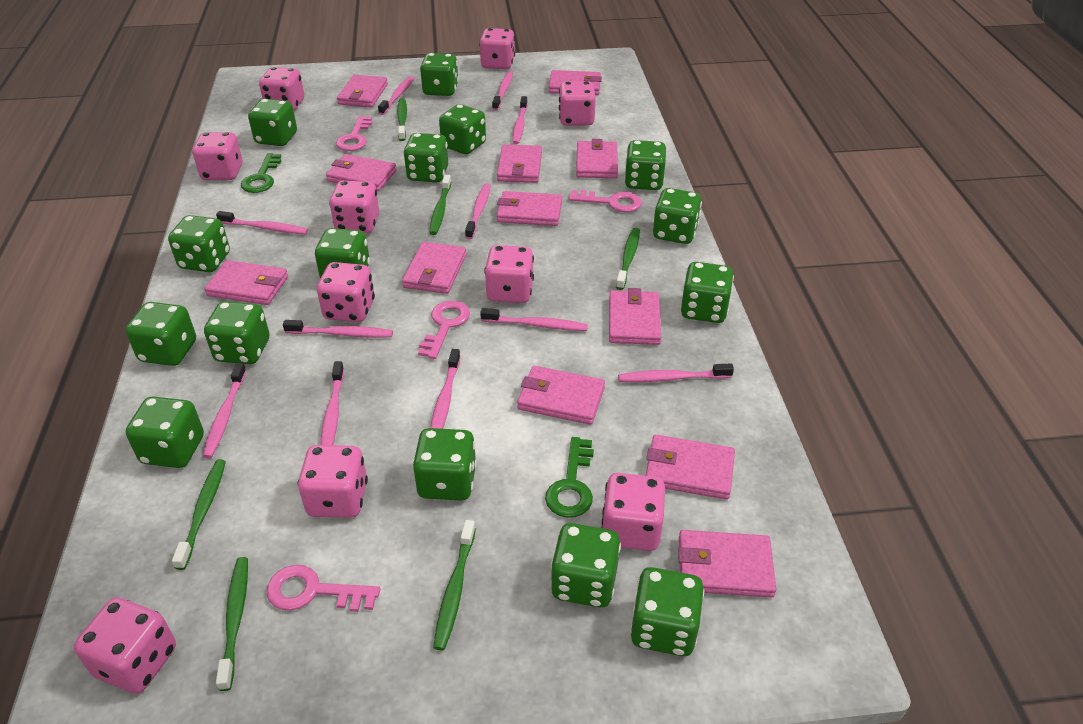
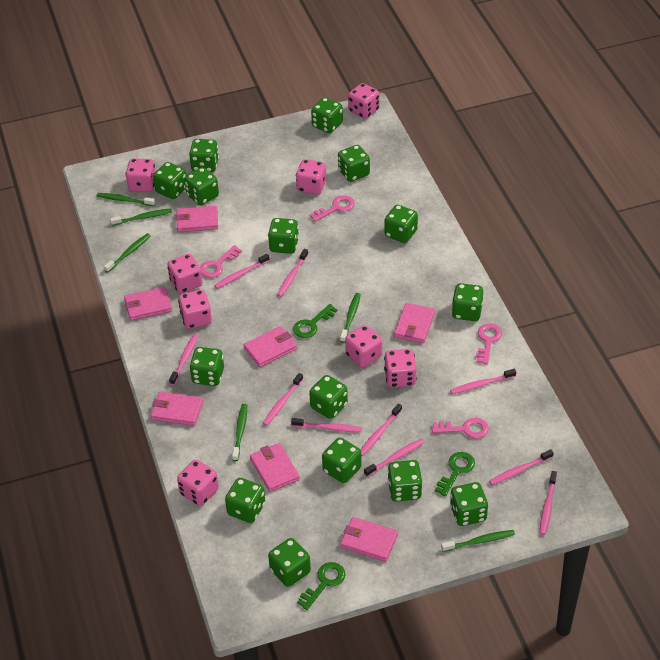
green key: [241,153,281,193] [545,437,594,518] = 2 -> [293,304,338,338] [297,562,346,610] [435,452,475,496] = 3
pink dice: [74,597,176,694] [192,132,242,180] [259,67,304,111] [298,445,368,518] [317,262,375,322] [329,181,379,233] [479,28,515,69] [484,245,534,303] [559,81,596,126] [602,473,665,551] = 10 -> [125,158,155,192] [167,254,202,293] [177,460,219,506] [178,290,212,329] [296,159,326,195] [345,325,382,368] [348,83,379,119] [384,349,417,388] = 8
pink toothbrush: [203,363,246,458] [216,211,308,234] [283,320,393,338] [320,361,344,445] [378,76,414,115] [430,349,460,429] [465,183,491,239] [480,308,588,331] [492,71,513,111] [512,96,527,144] [618,363,734,382] = 11 -> [169,334,199,385] [214,254,270,289] [263,373,303,426] [277,249,308,297] [291,418,362,432] [361,404,402,456] [364,438,424,477] [450,369,516,394] [489,449,554,485] [540,471,557,535] = 10
pink wallet: [204,260,288,305] [326,154,397,191] [337,75,388,107] [402,242,466,294] [497,145,542,183] [497,191,562,226] [517,366,605,425] [549,70,602,95] [576,139,618,178] [609,288,661,345] [646,435,735,500] [678,530,776,598] = 12 -> [124,287,172,321] [151,391,203,426] [175,206,218,232] [244,326,297,367] [250,443,300,492] [340,517,398,562] [394,303,435,343] = 7

